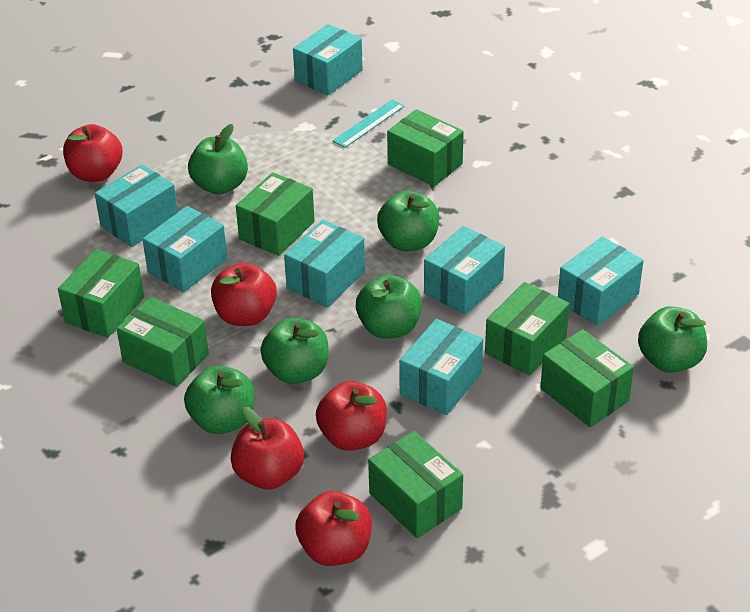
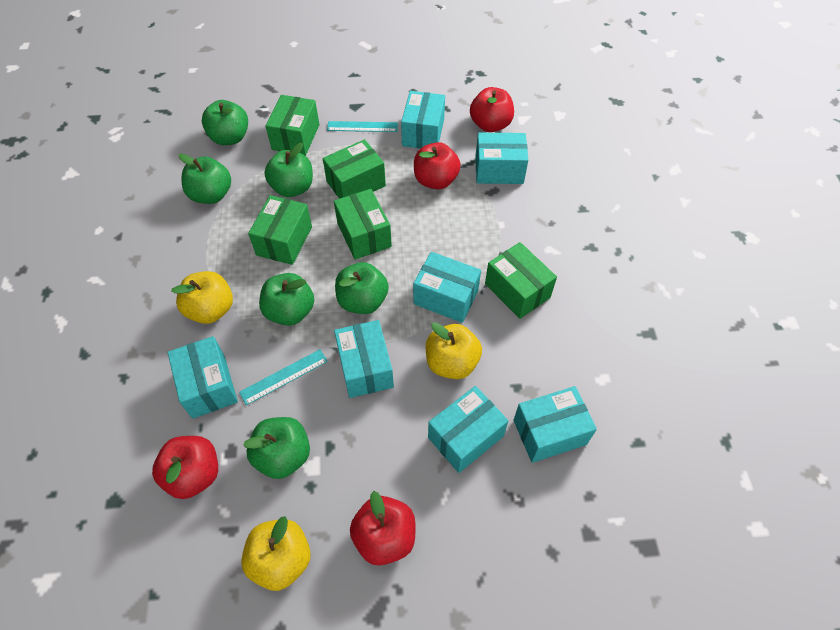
green box: [58,249,144,338] [116,297,209,387] [236,172,315,256] [368,431,463,538] [387,109,464,187] [485,282,570,376] [540,329,634,427] = 7 -> [248,195,312,265] [265,95,319,156] [323,139,386,199] [334,189,392,260] [485,242,557,319] = 5
red apple: [63,124,122,182] [211,263,277,326] [230,407,304,490] [295,491,372,566] [316,381,387,451] = 5 -> [152,436,218,499] [350,491,415,565] [414,142,461,189] [470,87,514,132] = 4
turquoise ruler: [333,100,404,148] = 1 -> [239,349,328,405] [327,121,398,132] = 2
yellow apple: none = 0 -> [171,271,233,324] [241,516,311,591] [426,322,482,379] = 3

